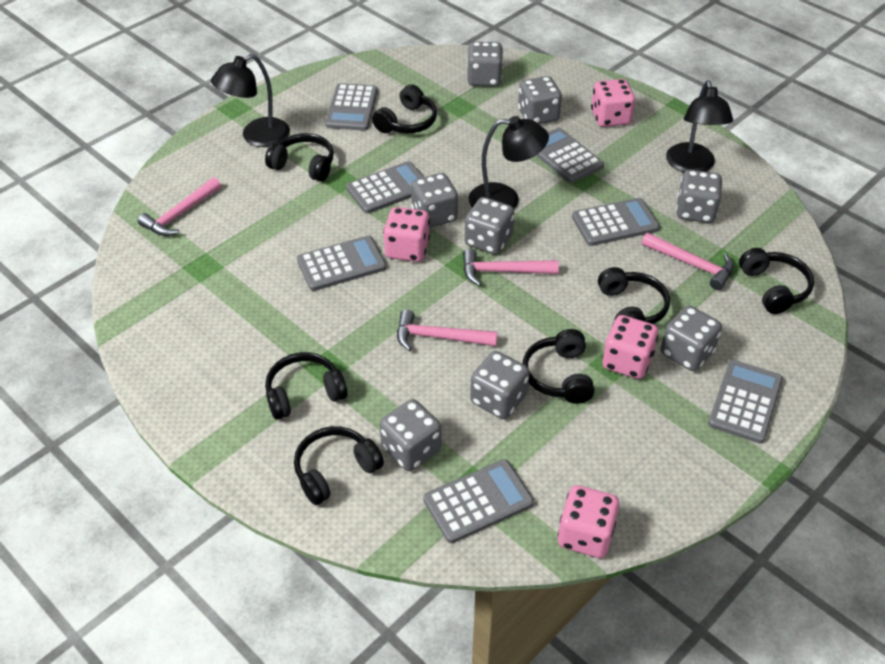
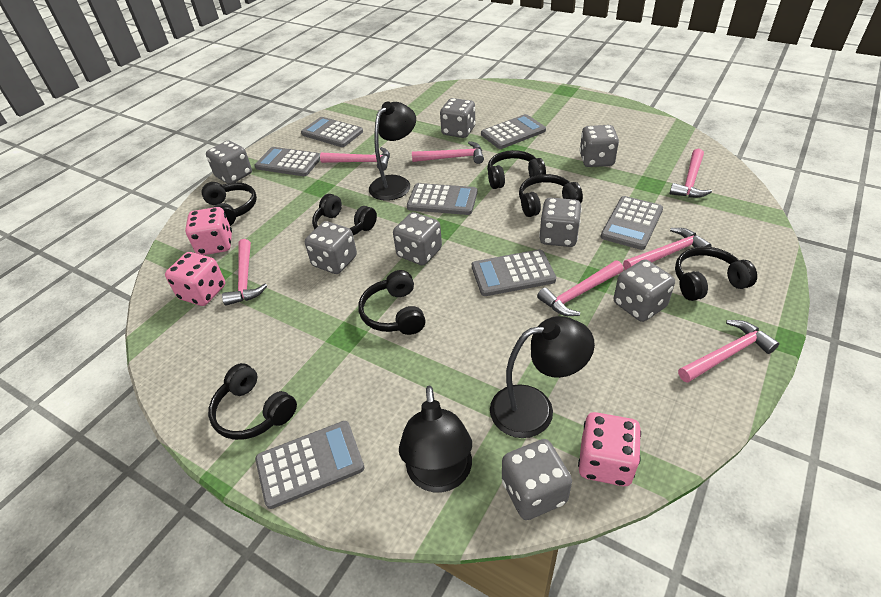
pink dice: [383,207,430,262] [558,485,619,558] [591,79,635,127] [602,315,658,379] = 4 -> [165,252,225,306] [185,207,232,255] [578,412,641,486] = 3
pink hammer: [138,177,221,236] [397,309,498,351] [463,249,559,286] [642,233,734,290] = 4 -> [222,239,267,306] [320,147,390,171] [412,141,484,164] [537,261,623,316] [623,228,711,270] [669,149,712,198] [678,320,779,383] = 7

